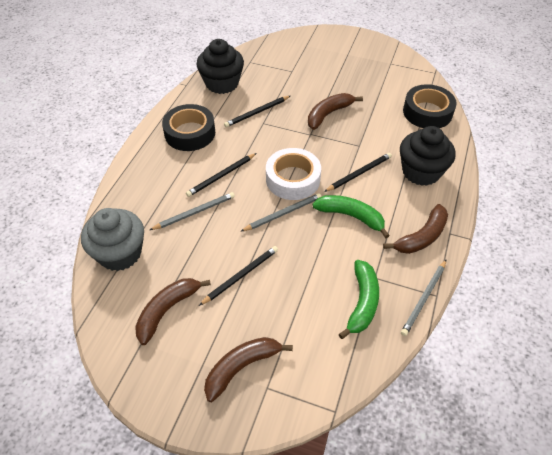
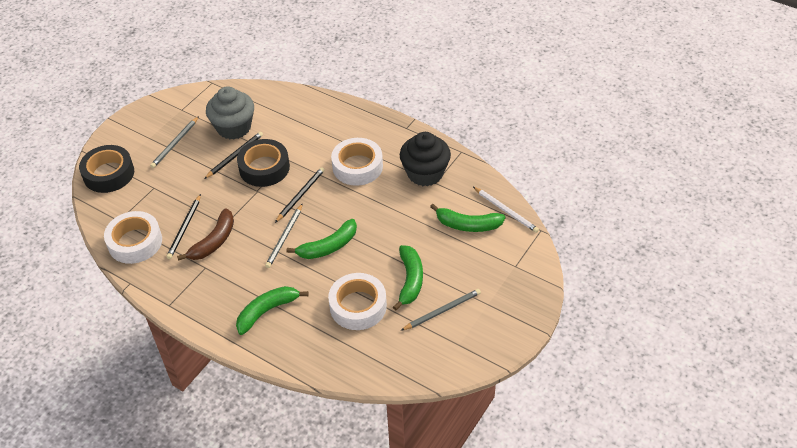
black cupcake: [197,39,244,94] [400,126,456,186] = 2 -> [400,132,451,186] = 1
black pencil: [186,153,257,197] [199,246,278,306] [224,96,290,127] [324,153,392,192] = 4 -> [166,194,201,259] [204,132,263,179] [275,167,325,223] = 3
brown banana: [135,278,211,345] [204,337,293,402] [308,93,363,130] [383,204,448,254] = 4 -> [177,208,234,261] = 1
green banana: [312,195,390,238] [338,260,379,339] = 2 -> [236,286,309,335] [286,219,357,259] [393,245,423,310] [430,204,505,232] = 4
white pencil: none = 0 -> [473,187,539,233] = 1
white tape: [266,148,321,200] = 1 -> [104,211,162,264] [328,273,387,330] [331,138,383,186] = 3

